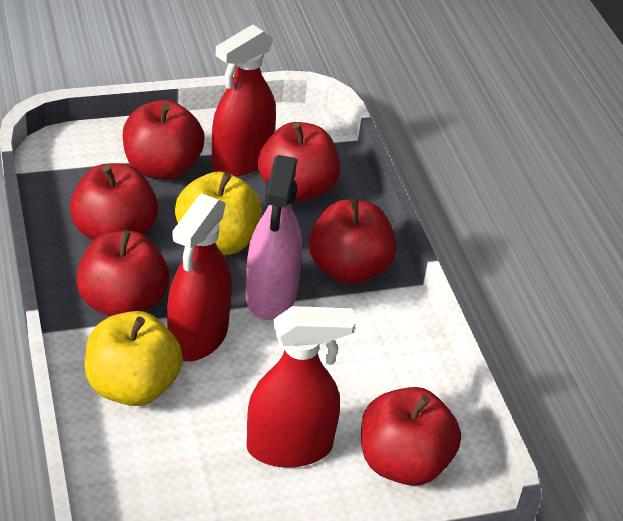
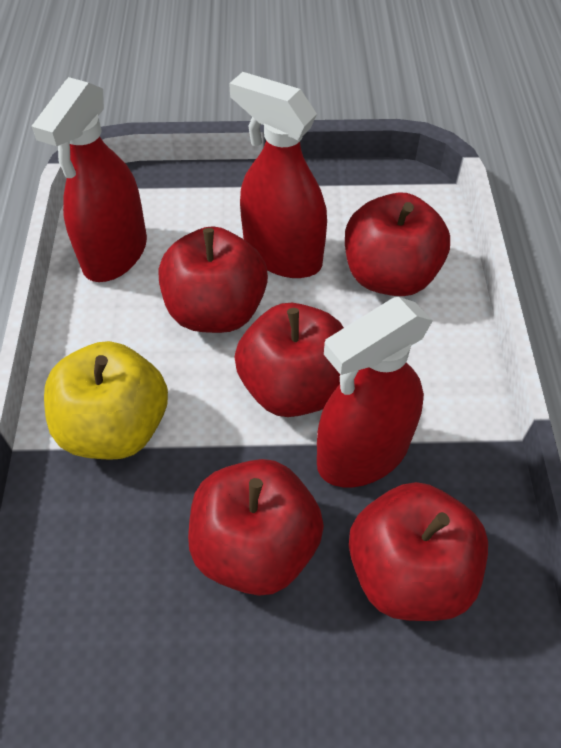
pink spray bottle: [246,155,303,320] = 1 -> none = 0
red apple: [70,163,158,241] [76,230,170,316] [122,100,205,180] [258,122,340,202] [309,198,397,284] [361,387,461,486] = 6 -> [159,226,268,333] [188,459,324,596] [235,303,344,417] [345,192,450,296] [349,482,488,621] = 5
yellow apple: [84,311,183,406] [175,171,262,255] = 2 -> [44,341,168,460] = 1

